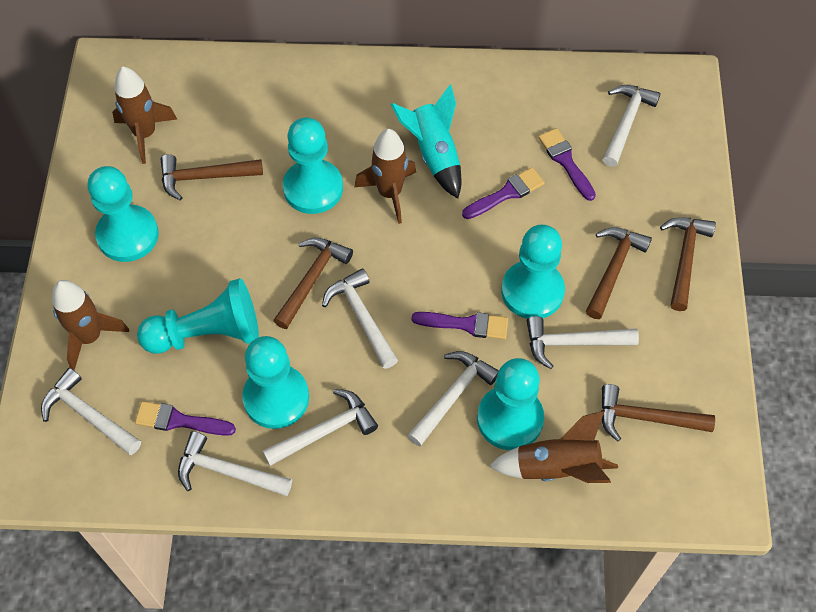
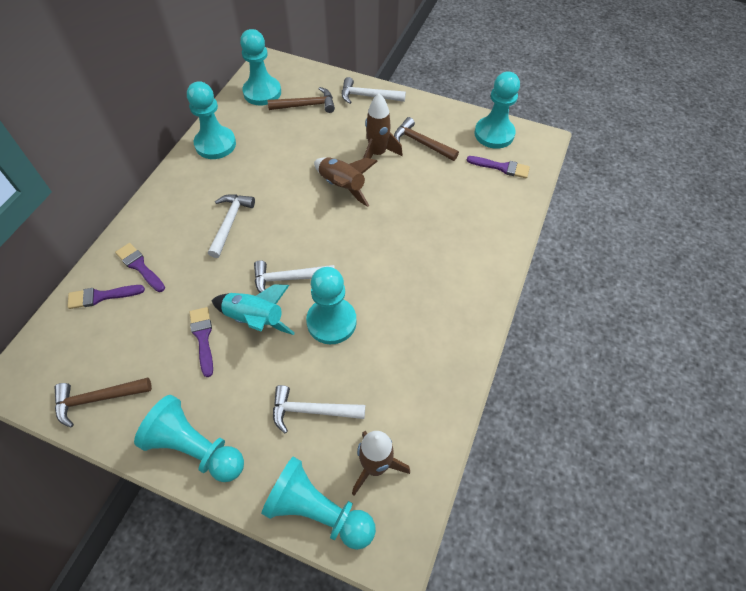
brown hammer: [161,154,263,201] [273,238,353,329] [586,227,652,319] [602,384,715,441] [660,217,716,311] = 5 -> [55,378,152,428] [267,87,335,113] [394,117,459,161] = 3
brown rocket: [52,280,129,370] [112,66,177,164] [354,129,416,224] [489,410,618,483] = 4 -> [314,157,378,207] [352,431,410,496] [363,93,403,159] = 3
white hammer: [41,368,141,455] [178,431,292,496] [262,389,378,466] [322,268,398,369] [407,351,499,446] [527,316,639,369] [602,85,661,167] = 7 -> [208,194,255,258] [254,260,335,293] [273,385,365,433] [342,77,406,104] = 4

